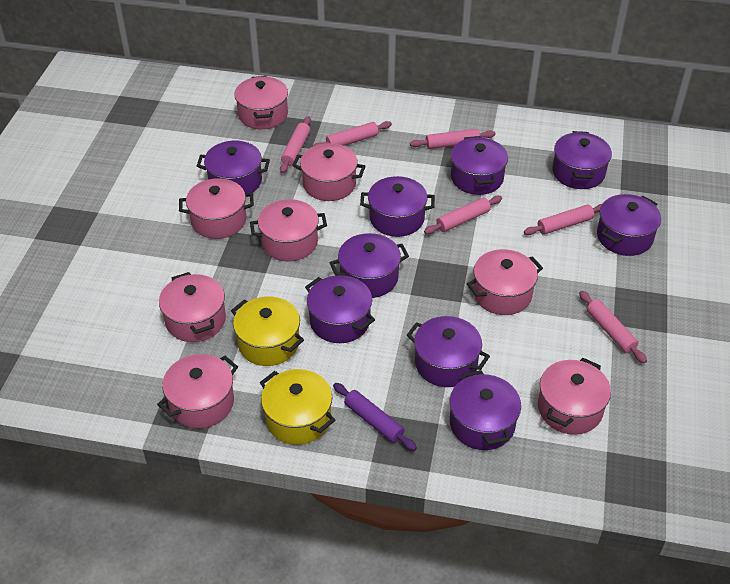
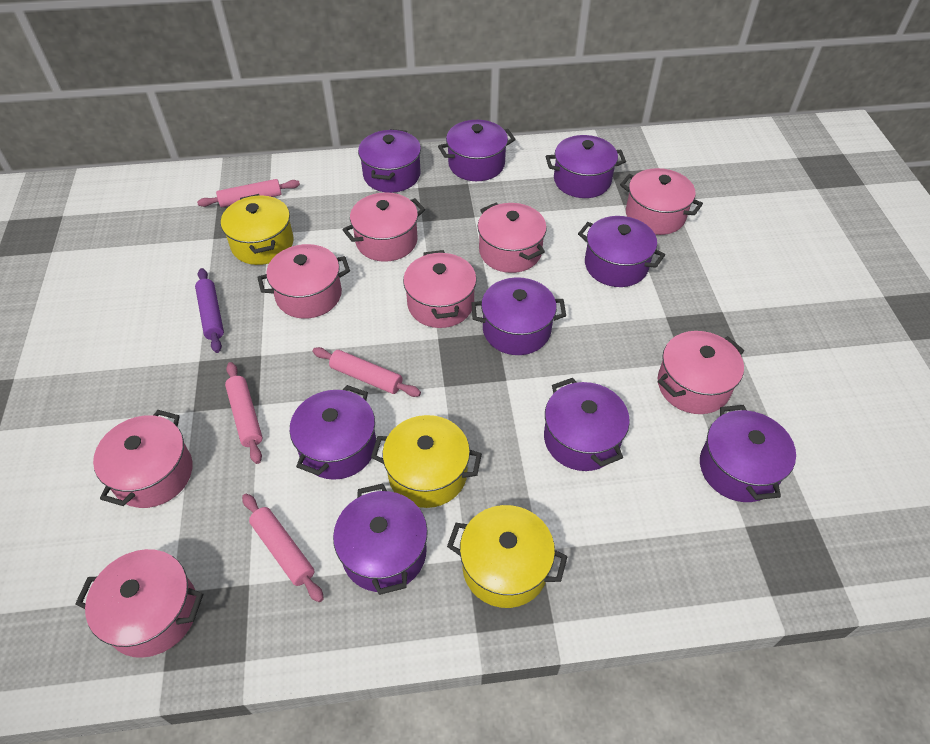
pink rolling pin: [280,116,311,173] [312,121,392,147] [410,129,495,149] [424,196,502,234] [524,204,602,235] [579,291,647,363] = 6 -> [197,179,300,207] [225,362,262,464] [242,494,324,602] [313,347,421,397] = 4
yellow pot: [231,296,304,366] [260,369,335,445] = 2 -> [221,194,294,265] [371,415,482,508] [447,505,568,608] = 3

